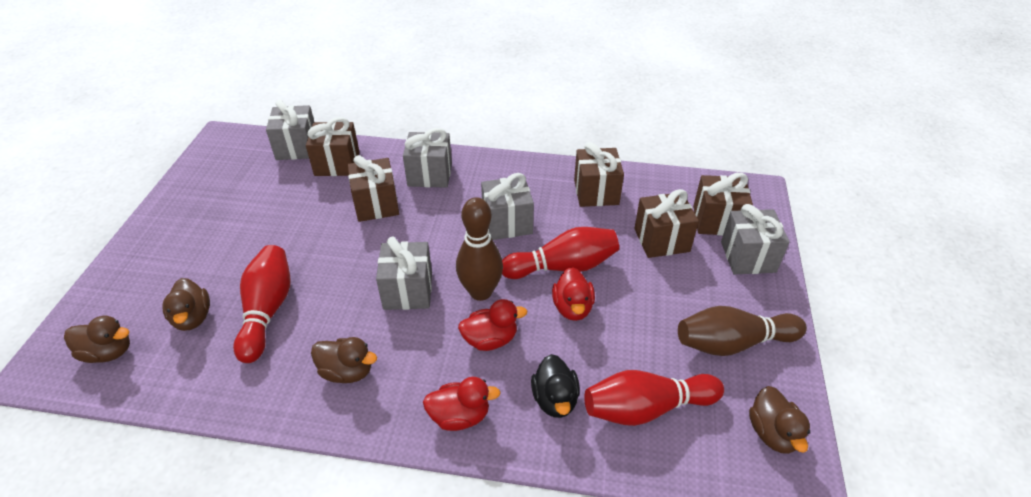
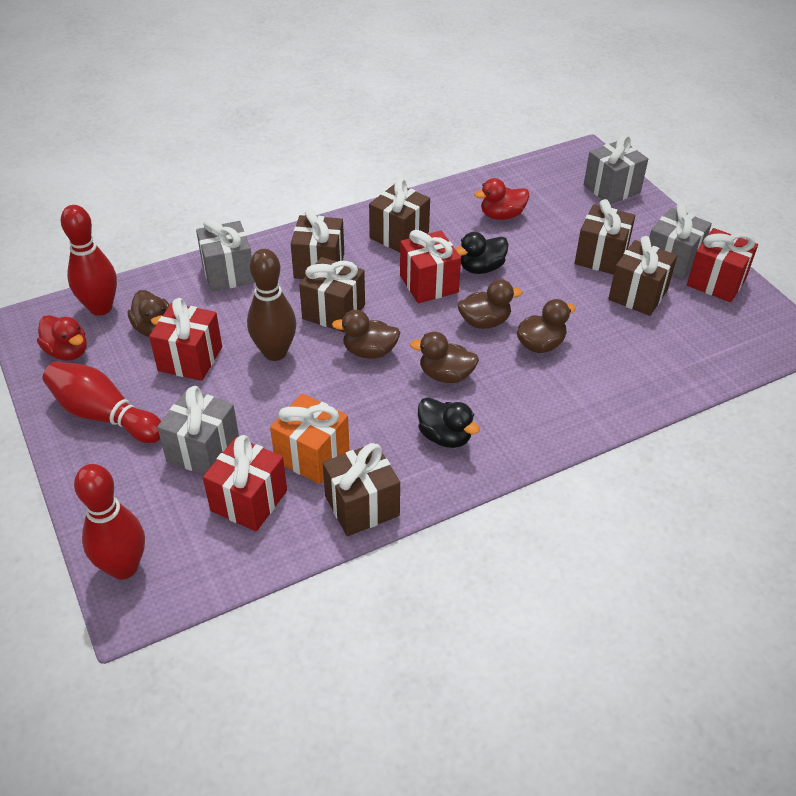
black duck: [531,354,580,418] = 1 -> [418,397,480,448] [455,232,509,274] = 2
brown bowling pin: [456,197,503,301] [678,306,807,356] = 2 -> [247,249,296,361] = 1
brown duck: [64,316,130,363] [162,278,210,331] [311,337,377,383] [749,386,810,454] = 4 -> [128,290,170,337] [332,310,400,359] [410,332,479,383] [458,279,523,329] [517,299,576,353] = 5
brown gift: [306,117,360,176] [348,155,399,222] [574,142,624,207] [634,189,699,258] [693,173,753,236] = 5 -> [291,209,344,279] [299,257,365,333] [323,443,400,536] [369,178,430,252] [575,199,635,275] [608,236,677,316] = 6
grey gift: [266,99,314,160] [376,236,432,310] [403,128,452,188] [481,173,534,240] [721,204,790,274] = 5 -> [157,386,239,475] [196,219,255,292] [584,135,648,204] [649,203,712,281] = 4
orange gift: none = 0 -> [270,393,349,484] = 1
red duck: [423,377,501,431] [458,299,527,351] [552,267,595,321] = 3 -> [37,315,87,361] [474,178,529,220] = 2
red gift: none = 0 -> [149,298,222,381] [203,435,287,531] [400,230,461,303] [687,228,758,302] = 4

